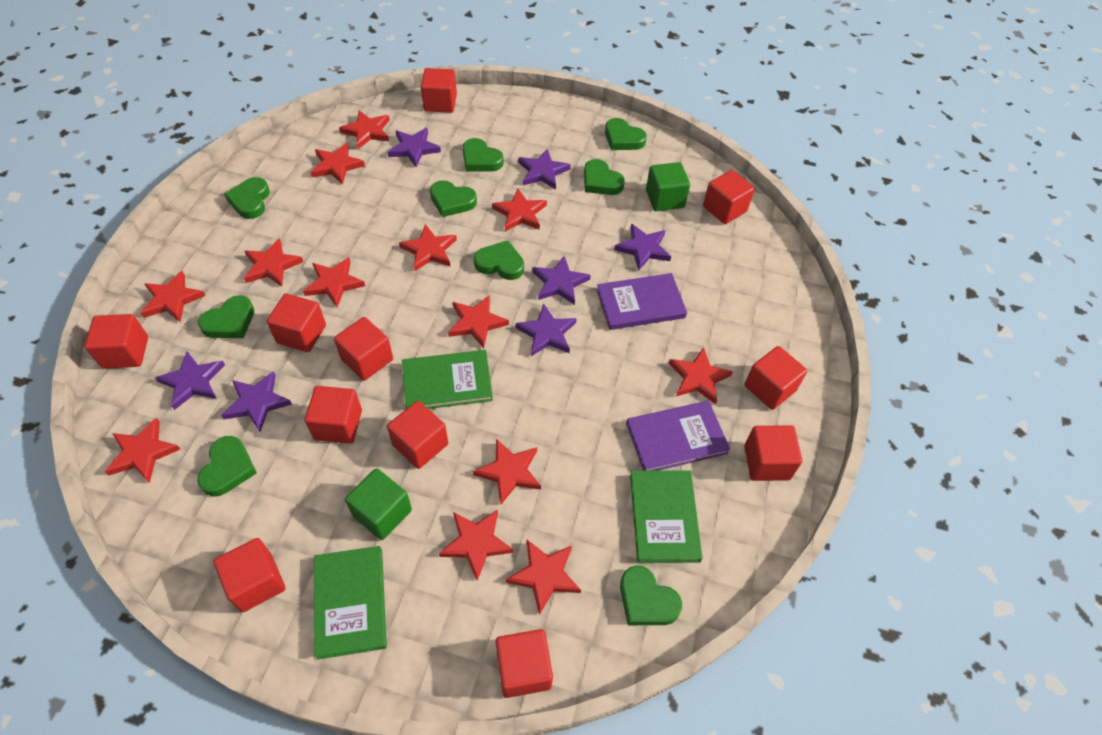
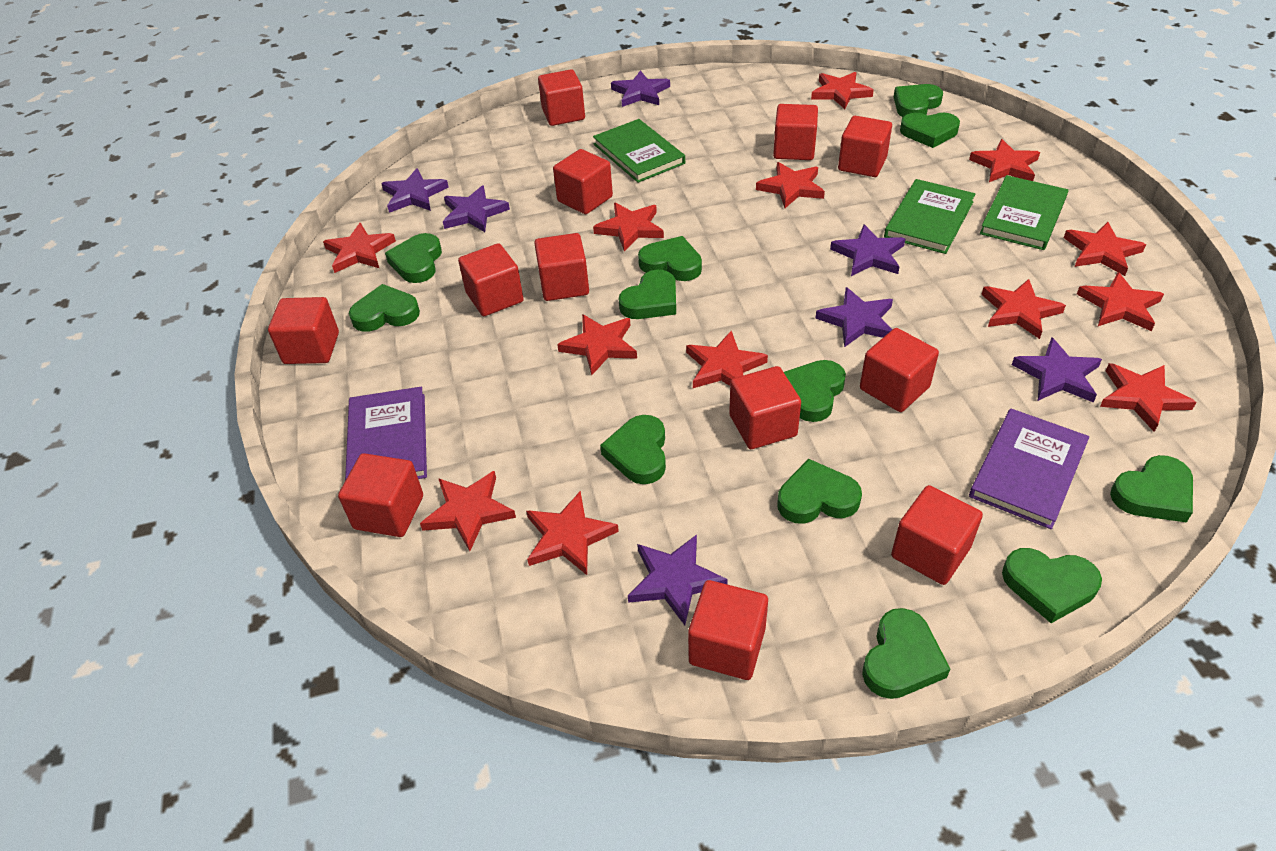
green cube: [345,468,412,540] [646,162,690,211] = 2 -> none = 0
green heart: [197,436,257,496] [198,295,255,338] [224,177,270,219] [430,180,477,217] [463,138,504,172] [474,240,524,280] [584,159,625,195] [605,118,647,150] [620,566,682,625] = 9 -> [349,284,420,332] [385,233,442,283] [600,415,666,484] [619,270,676,319] [638,236,702,281] [777,459,862,524] [784,360,846,422] [862,608,950,699] [894,84,943,117] [900,113,960,148] [1002,548,1102,623] [1110,455,1193,523] = 12
red cube: [85,314,148,369] [213,538,285,612] [267,293,326,352] [305,386,362,444] [334,317,393,381] [387,401,448,469] [421,68,457,113] [496,629,553,698] [703,170,755,224] [744,346,807,410] [744,425,802,481] = 11 -> [268,297,339,364] [338,453,423,537] [458,243,524,316] [534,233,589,301] [538,69,585,126] [553,149,613,214] [688,580,768,680] [729,366,801,449] [773,104,818,160] [838,116,892,177] [860,328,939,412] [891,485,983,585] = 12

